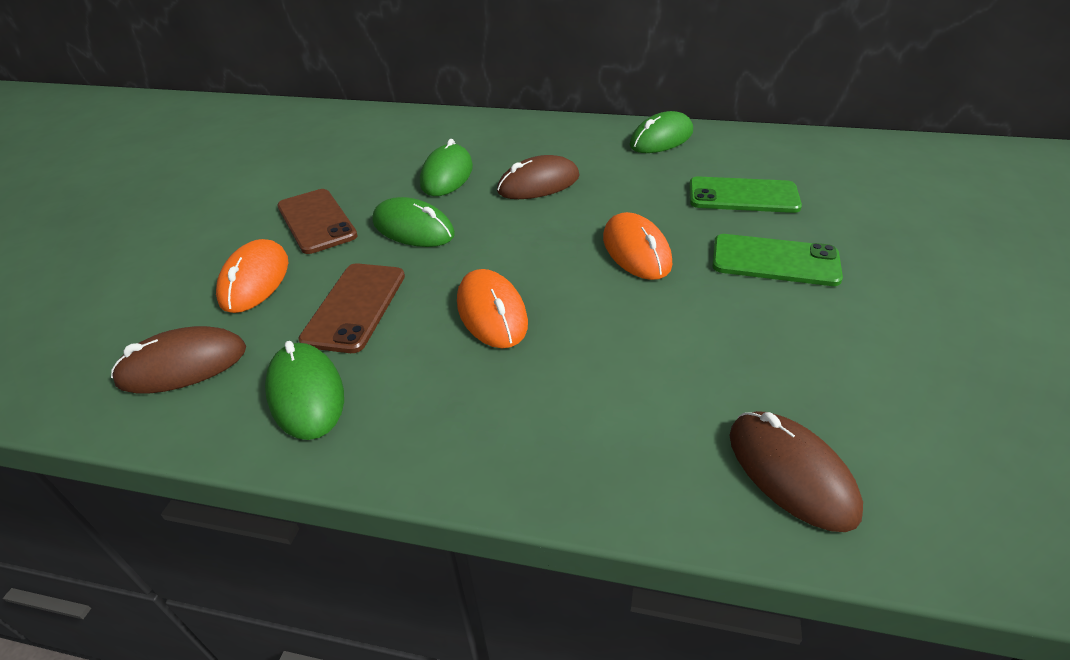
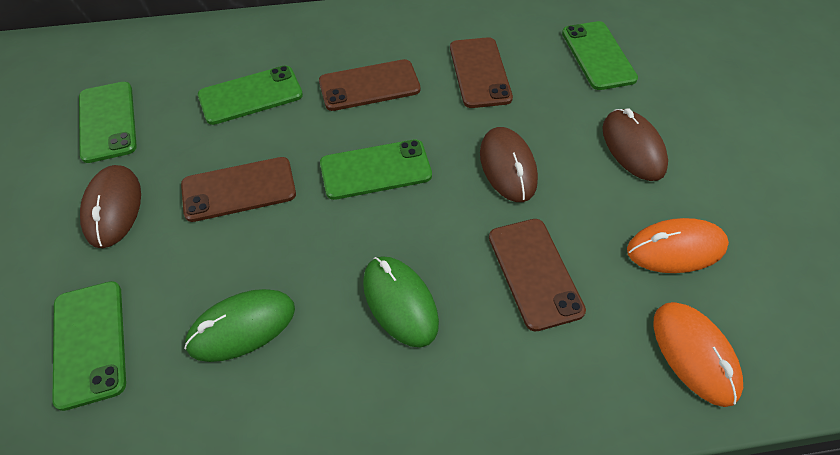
brown phone: [277,189,358,254] [298,263,405,353] = 2 -> [181,157,296,222] [319,59,420,111] [450,37,513,108] [489,219,586,331] = 4
green mouse: [265,341,344,440] [373,197,455,247] [420,139,473,196] [629,111,693,153] = 4 -> [184,289,295,362] [363,256,439,347] = 2
green phone: [689,176,802,213] [712,234,843,286] = 2 -> [52,281,126,411] [79,82,137,163] [198,66,303,125] [320,139,432,200] [562,21,638,90] = 5
orange mouse: [216,239,288,313] [457,269,528,348] [603,212,672,280] = 3 -> [627,218,729,273] [653,302,743,407] = 2

